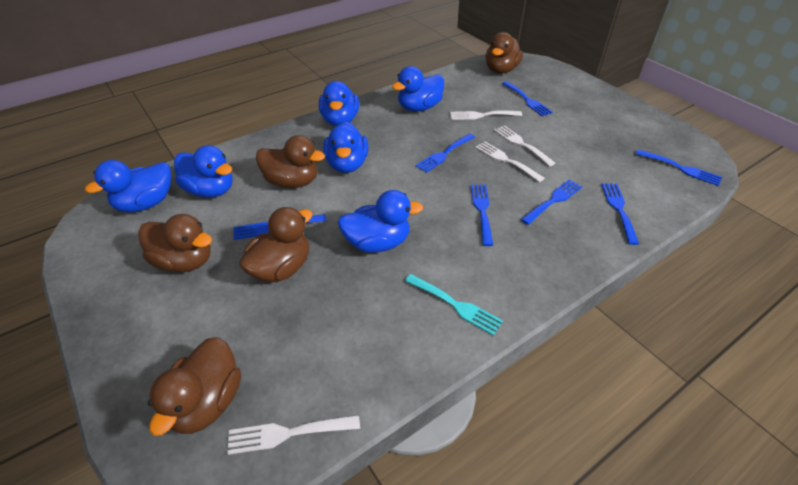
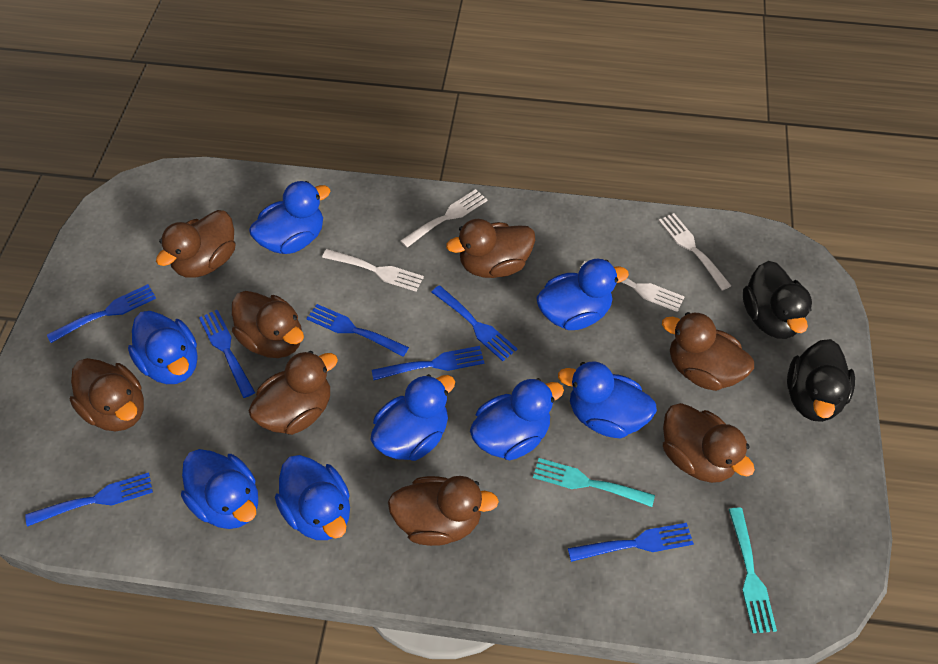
black duck: none = 0 -> [743,261,812,339] [787,339,855,422] = 2
blue duck: [85,160,171,212] [174,145,232,198] [319,81,359,126] [323,121,368,173] [337,190,423,253] [392,66,444,111] = 6 -> [128,311,198,384] [181,449,258,529] [249,181,331,254] [275,455,350,540] [371,374,455,461] [470,378,564,460] [536,259,629,330] [558,361,657,438] = 8
brown duck: [138,214,212,272] [148,337,241,436] [239,207,313,282] [256,135,325,188] [486,32,523,74] = 5 -> [70,358,144,431] [156,210,235,277] [232,291,304,358] [249,351,338,435] [388,476,499,546] [446,219,535,278] [662,312,754,391] [663,403,755,483] = 8
turquoise fork: [405,274,503,336] = 1 -> [533,458,655,507] [729,508,777,633] = 2

